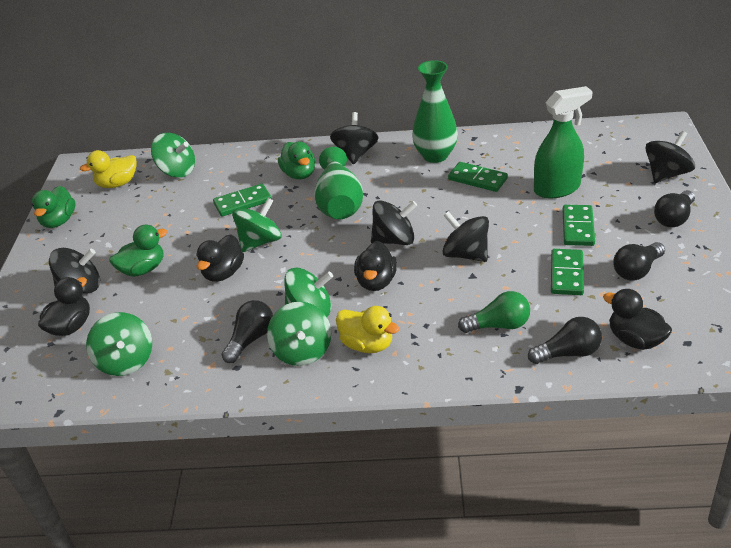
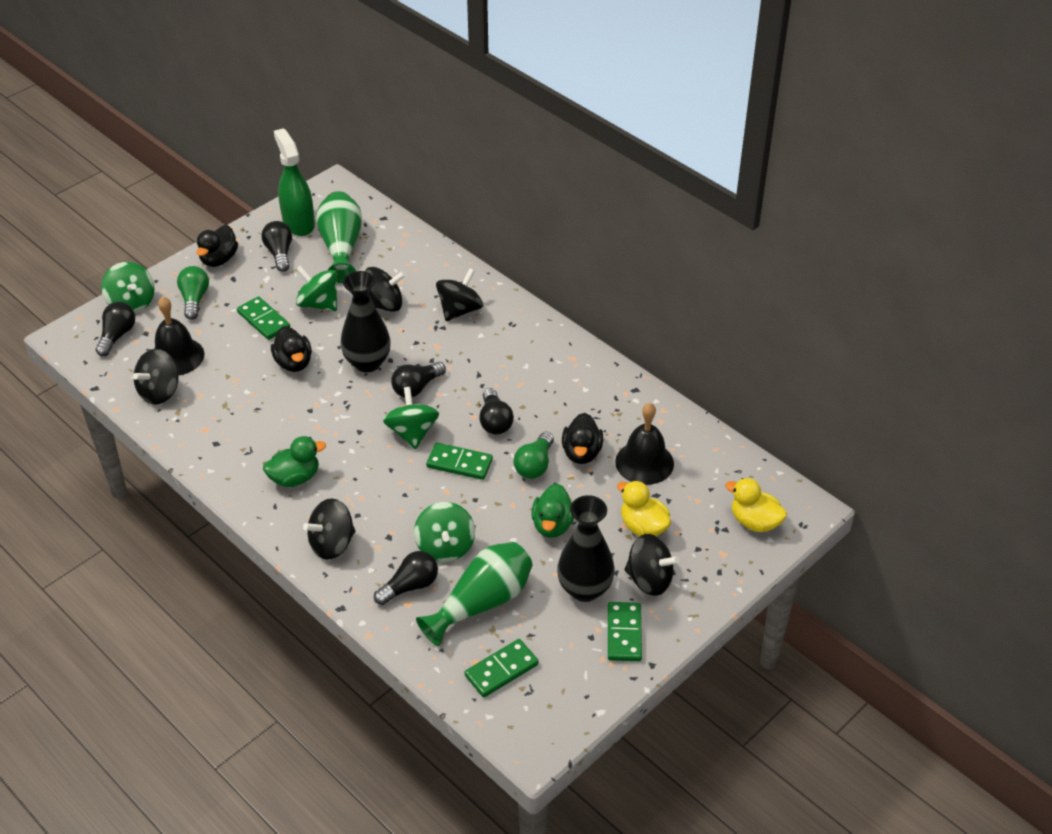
black bell: none = 0 -> [154,297,204,375] [615,403,674,485] = 2
black duck: [38,277,90,336] [196,234,244,282] [354,241,397,291] [603,289,672,350] = 4 -> [196,225,238,267] [271,326,312,372] [562,413,603,464] = 3
black light bulb: [221,300,273,363] [528,317,602,364] [613,242,665,281] [654,190,695,227] = 4 -> [96,302,135,356] [261,221,292,272] [374,551,438,605] [391,362,446,398] [479,388,514,434] = 5
black vase: none = 0 -> [340,271,391,372] [557,495,615,602] = 2
green duck: [32,186,76,228] [109,225,167,277] [278,142,315,179] = 3 -> [263,436,326,487] [531,483,574,538] = 2
green light bulb: [458,291,530,333] = 1 -> [177,266,209,320] [514,432,554,479] = 2
green spinning top: [86,312,152,376] [151,133,195,178] [232,198,282,252] [267,302,331,366] [284,267,333,317] = 5 -> [101,262,155,313] [296,265,337,311] [383,387,439,449] [414,502,475,562] = 4

